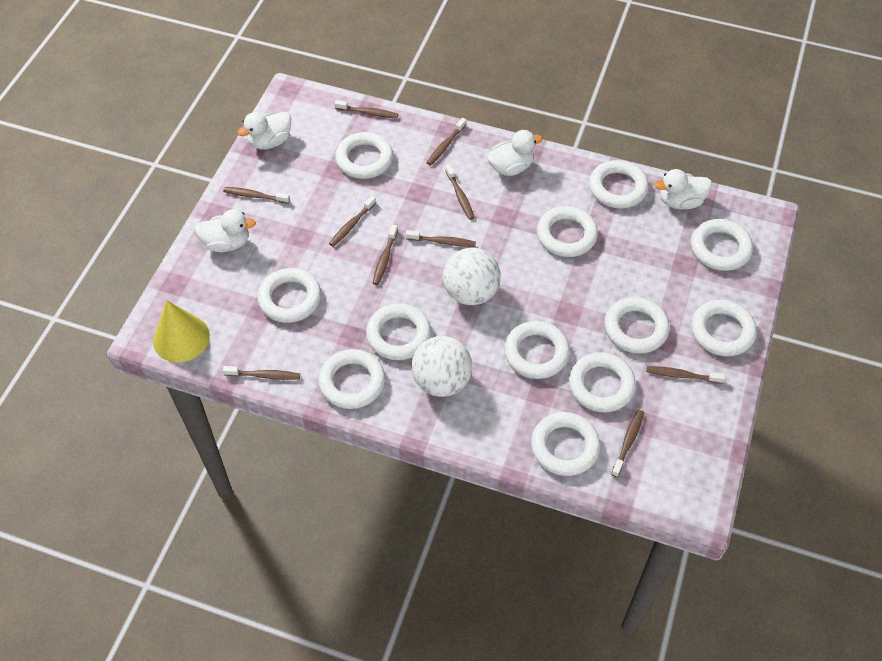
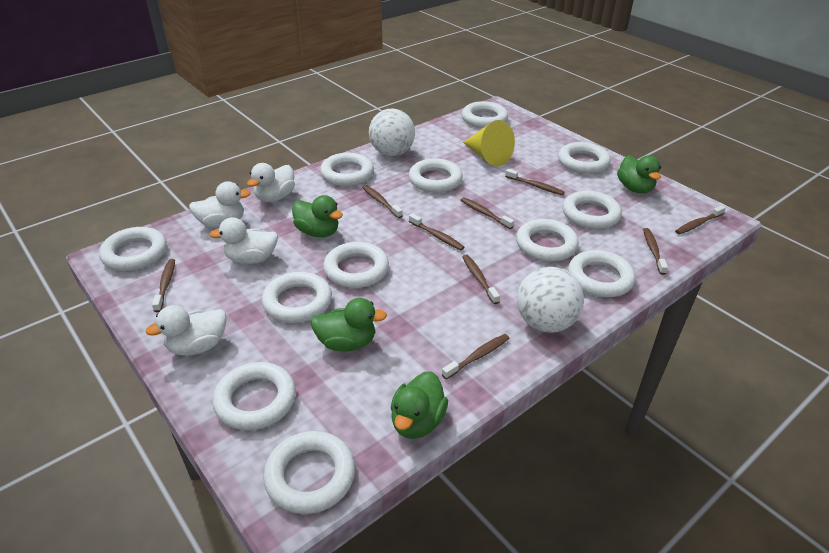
brown toothbrush: [223,187,290,204] [223,366,300,380] [329,196,376,247] [335,100,398,118] [373,224,398,285] [406,230,476,247] [426,117,467,165] [445,164,475,220] [611,410,644,477] [647,366,725,384] = 10 -> [152,259,175,312] [362,185,403,218] [409,213,464,250] [442,334,510,379] [461,197,514,229] [462,254,500,304] [505,169,564,195] [643,228,668,275] [675,205,726,234] = 9
green duck: none = 0 -> [292,195,343,237] [311,298,387,352] [391,371,448,439] [617,155,661,193] = 4

